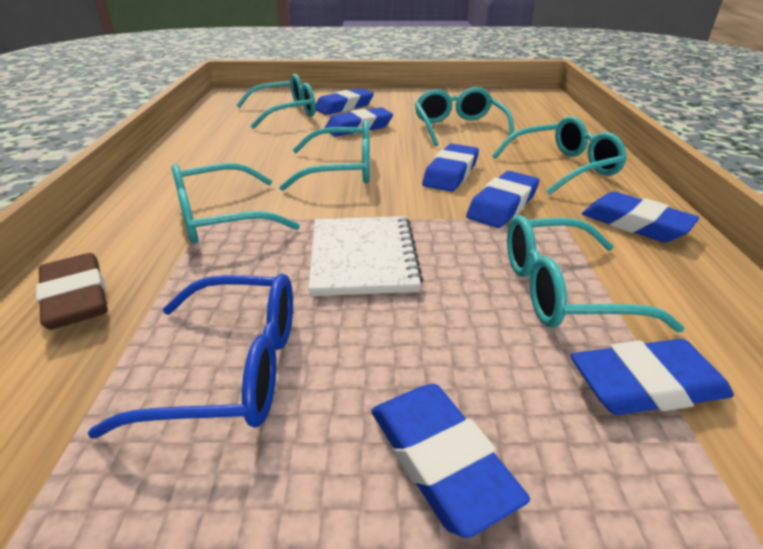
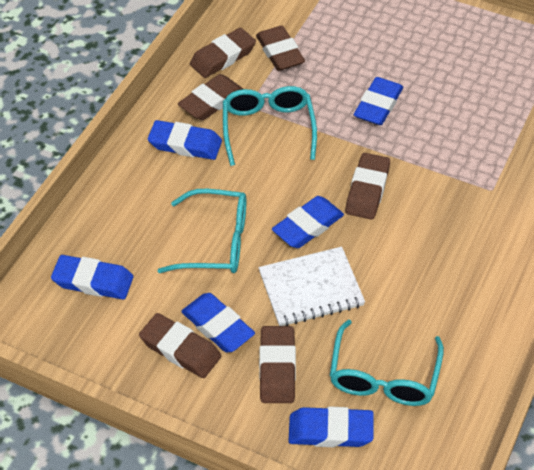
blue eraser: [315,88,374,115] [325,107,393,137] [371,384,530,538] [422,143,479,192] [466,171,539,228] [571,339,734,415] [582,191,699,242] = 7 -> [51,255,134,300] [148,120,222,160] [181,293,255,352] [272,196,344,248] [289,407,374,447] [354,77,403,125] = 6
blue glasses: [88,274,293,438] = 1 -> none = 0
brown eraser: [36,253,108,330] = 1 -> [139,313,221,378] [178,74,243,120] [190,28,256,78] [256,26,305,71] [259,326,296,403] [345,153,390,220] = 6
turquoise glasses: [172,163,300,243] [236,74,316,129] [279,120,370,191] [415,87,514,146] [492,116,627,195] [507,215,685,333] = 6 -> [158,189,246,273] [223,86,317,166] [330,319,444,406] = 3

